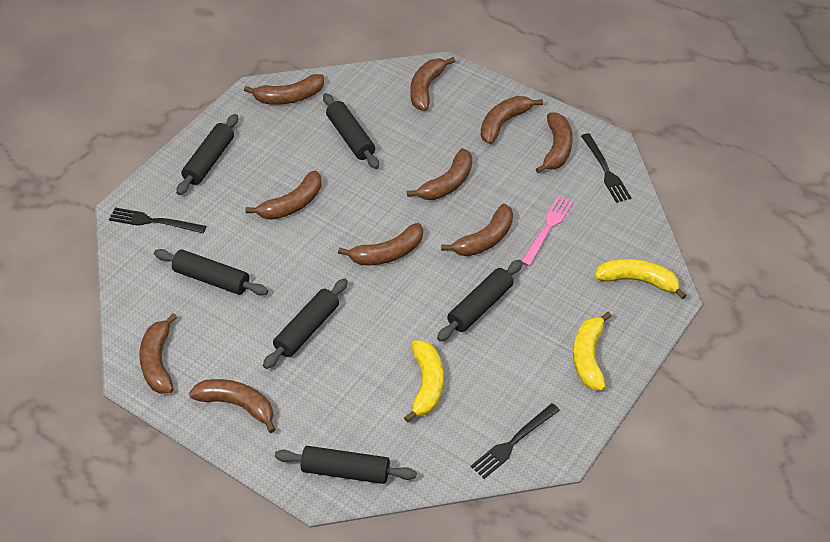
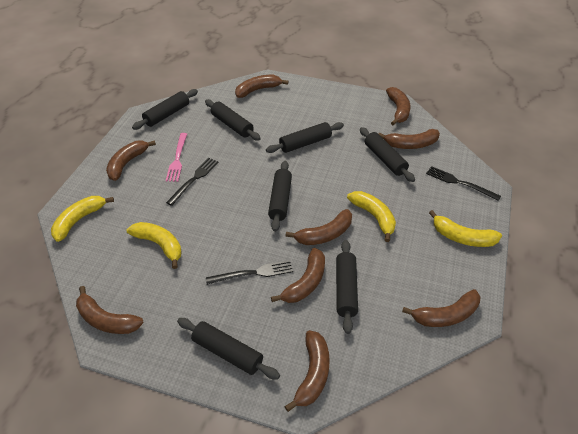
black rolling pin: [154,249,268,296] [176,114,238,195] [263,278,348,369] [275,446,417,484] [323,93,379,169] [437,260,523,341] = 6 -> [132,89,198,130] [177,318,280,380] [205,99,261,141] [266,122,344,153] [268,161,292,232] [336,240,358,334] [360,127,415,182] = 7
brown banana: [139,313,177,394] [189,379,276,433] [244,74,324,105] [246,170,321,220] [338,223,423,265] [407,148,472,200] [410,57,455,111] [441,204,513,256] [481,96,543,144] [536,113,573,174] = 10 -> [76,286,144,334] [106,140,156,181] [235,75,289,98] [271,248,325,303] [284,330,330,412] [286,209,352,245] [378,129,440,149] [386,87,410,125] [402,289,480,327] = 9
yellow banana: [404,340,444,422] [573,312,612,390] [595,259,687,299] = 3 -> [51,196,114,242] [127,222,182,269] [347,191,396,242] [429,210,502,247] = 4

